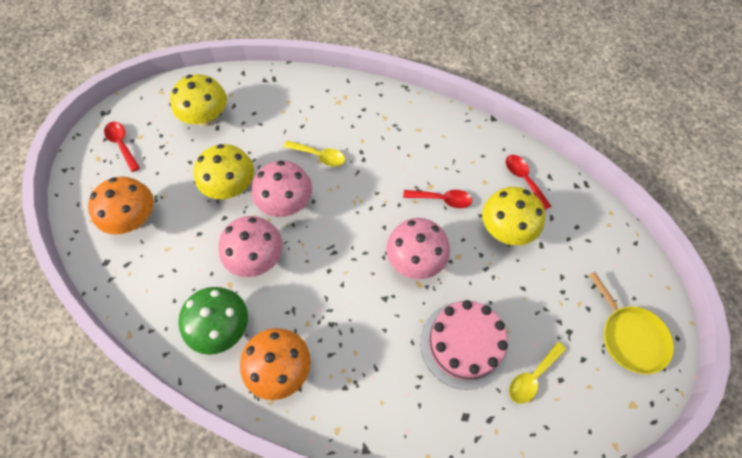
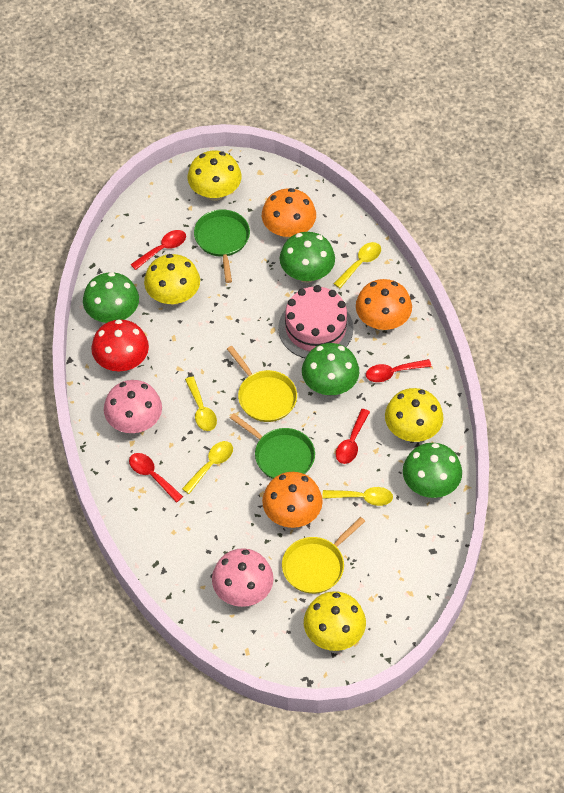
green mushroom: [178,287,248,355] = 1 -> [83,272,139,323] [280,232,335,283] [302,343,359,395] [403,443,462,498] = 4
green pan: none = 0 -> [194,209,250,283] [230,413,315,479] = 2
orange mushroom: [88,177,154,235] [240,328,311,400] = 2 -> [262,188,316,239] [262,472,323,528] [356,279,412,331] = 3
pink mushroom: [218,216,283,277] [252,161,312,217] [386,218,450,279] = 3 -> [104,380,162,433] [212,548,274,607] = 2
red mushroom: none = 0 -> [91,319,149,371] = 1
red spoon: [104,122,140,172] [403,190,472,208] [506,155,552,210] = 3 -> [129,453,183,503] [130,230,186,270] [336,409,370,464] [366,359,432,382] = 4
yellow mushroom: [170,74,227,126] [194,144,254,199] [482,187,545,245] = 3 -> [144,254,200,305] [187,151,242,201] [304,591,366,651] [385,388,444,442] = 4
yellow pan: [589,272,674,374] = 1 -> [227,346,297,422] [282,517,365,594] = 2
yellow spoon: [284,140,345,167] [509,342,566,404] = 2 -> [182,441,233,494] [185,377,217,431] [322,487,393,506] [333,242,381,288] = 4

